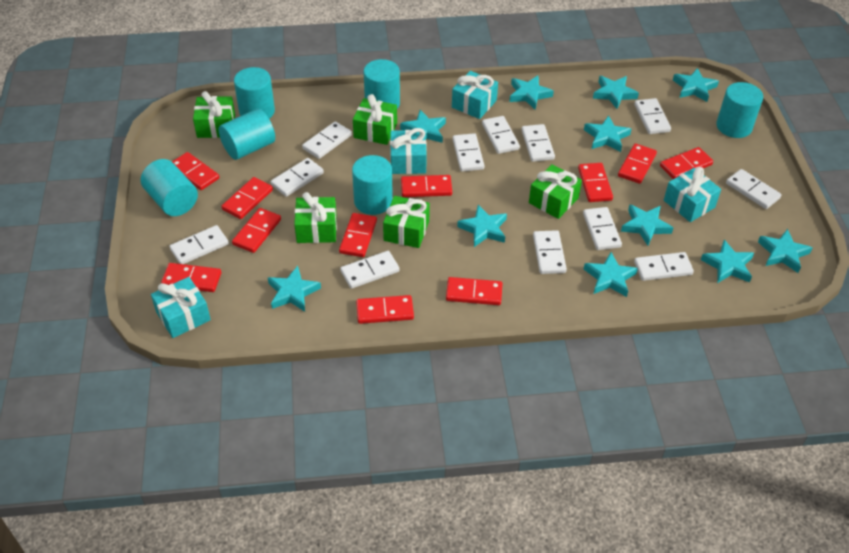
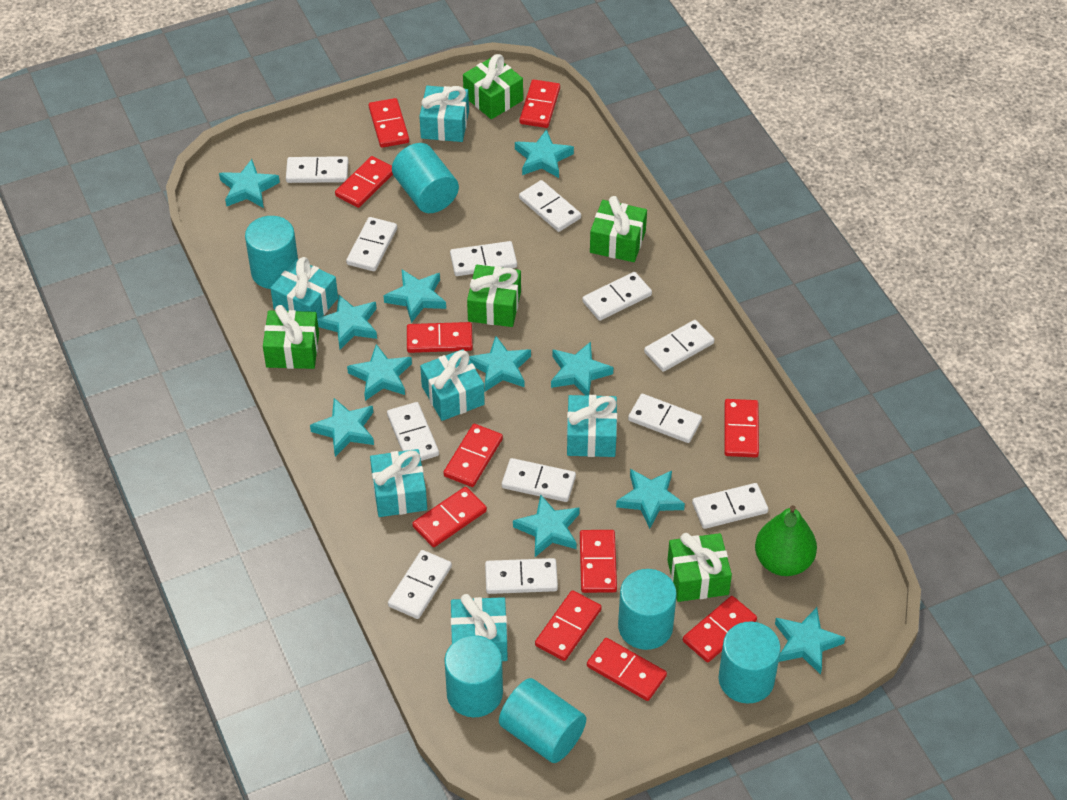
green pear: none = 0 -> [755,505,817,576] = 1
turquoise gift: [151,277,211,338] [390,128,427,174] [452,71,498,119] [664,167,721,222] = 4 -> [270,257,338,319] [370,449,427,517] [419,86,469,142] [420,349,485,421] [451,594,508,661] [567,395,617,457] = 6

